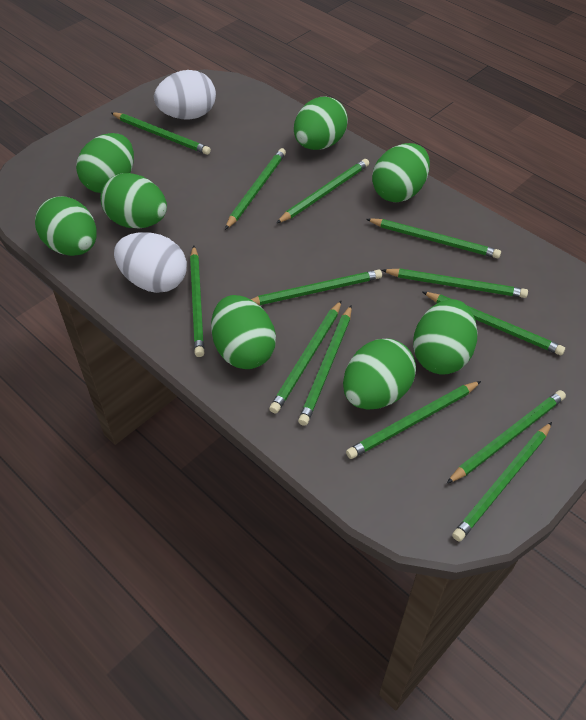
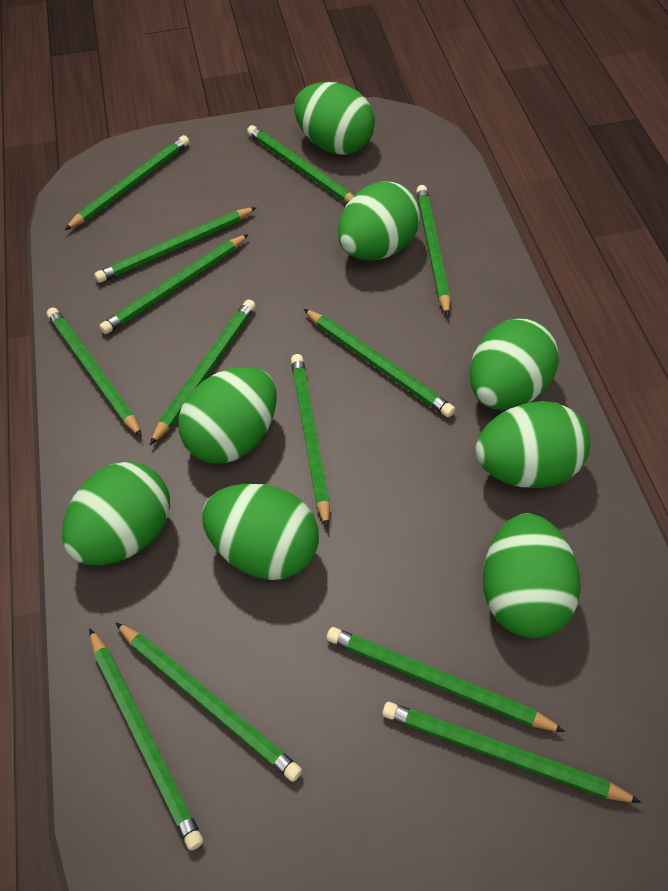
white egg: [114,232,187,293] [154,70,216,120] = 2 -> none = 0

